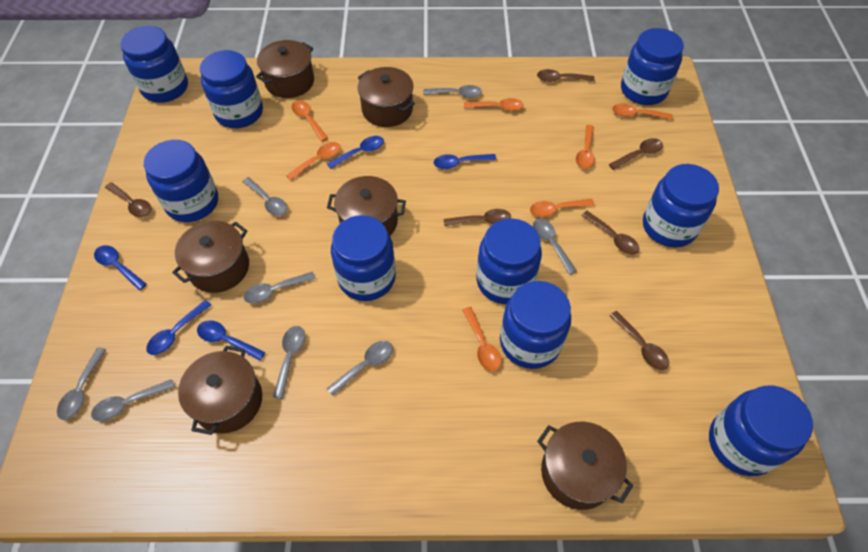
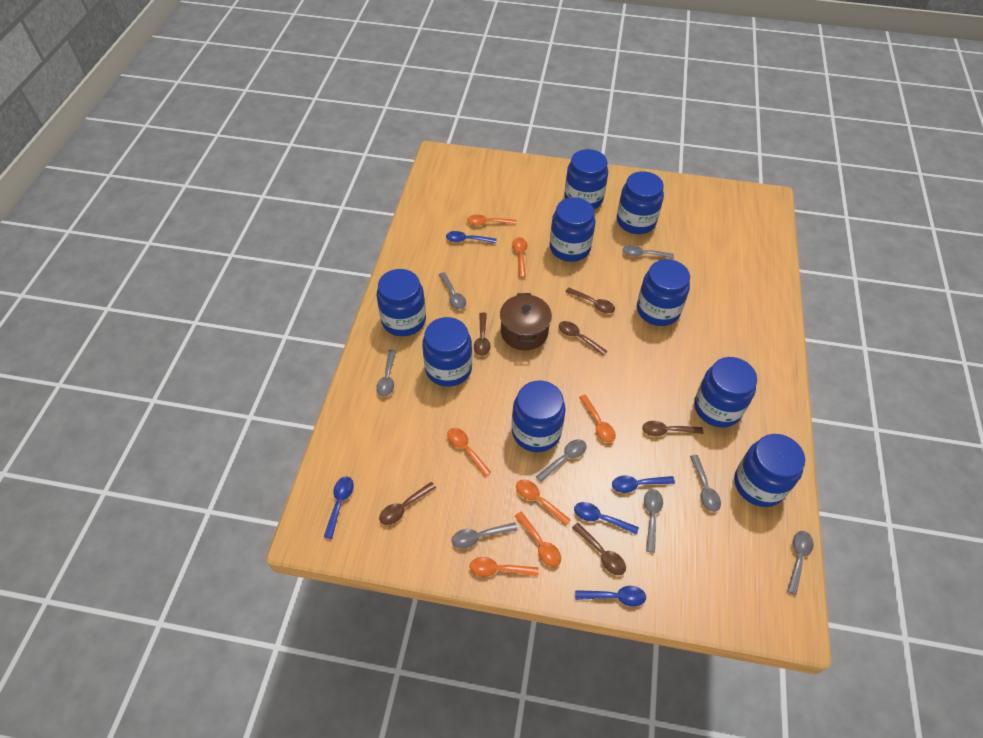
brown pot: [172,221,249,293] [178,346,262,435] [256,40,314,98] [327,176,406,236] [358,67,415,127] [537,422,633,510] = 6 -> [500,293,552,350] = 1

